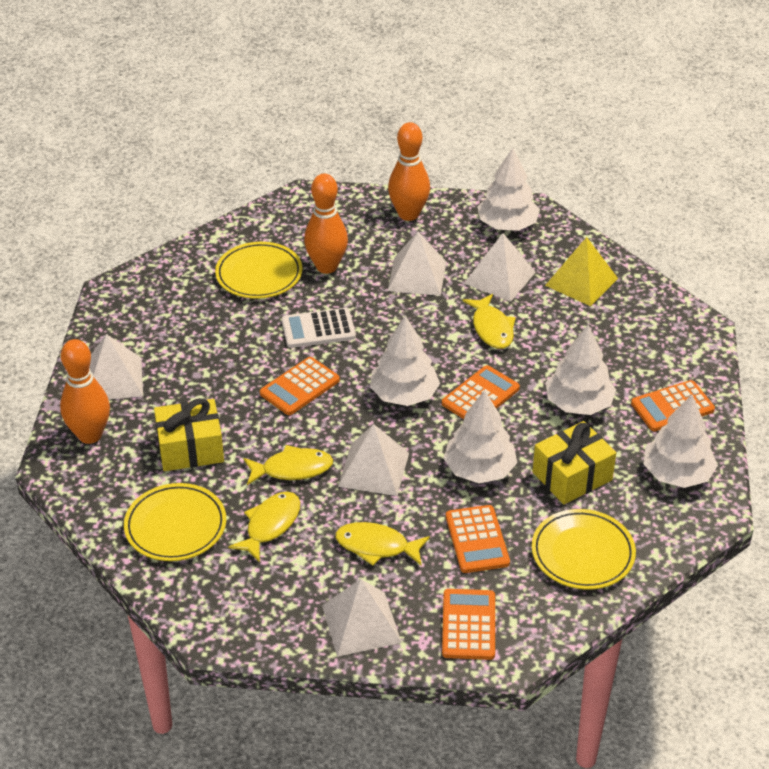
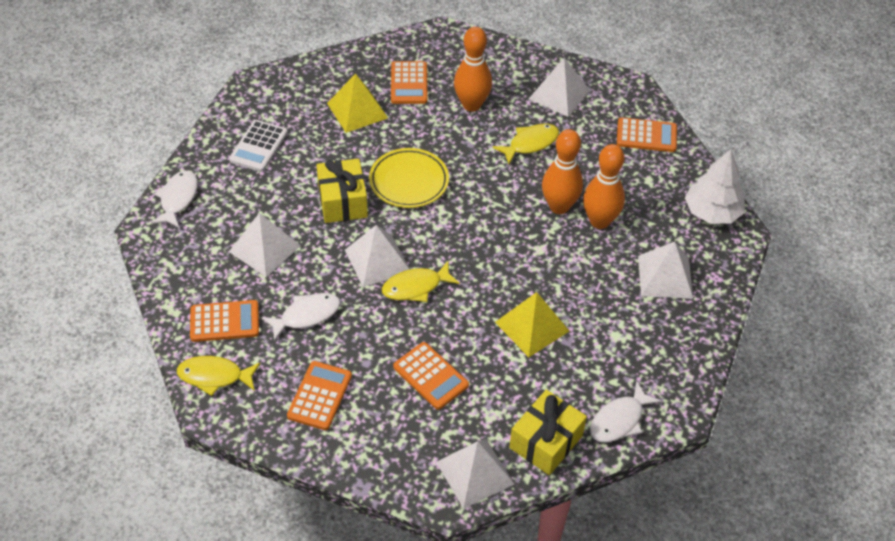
white fish: none = 0 -> [151,170,198,228] [261,293,341,341] [590,381,661,442] = 3
white tree: [370,315,440,406] [443,390,517,483] [477,148,540,231] [546,325,616,415] [644,395,718,488] = 5 -> [685,149,745,224] = 1
yellow fish: [228,492,300,562] [243,445,333,485] [335,522,430,566] [463,294,516,349] = 4 -> [177,356,261,396] [382,261,460,302] [493,124,559,164] = 3
yellow plate: [124,483,226,561] [215,242,303,299] [532,509,636,590] = 3 -> [369,148,449,208] = 1
yellow pyramid: [545,237,618,306] = 1 -> [327,73,388,133] [495,292,569,357] = 2

